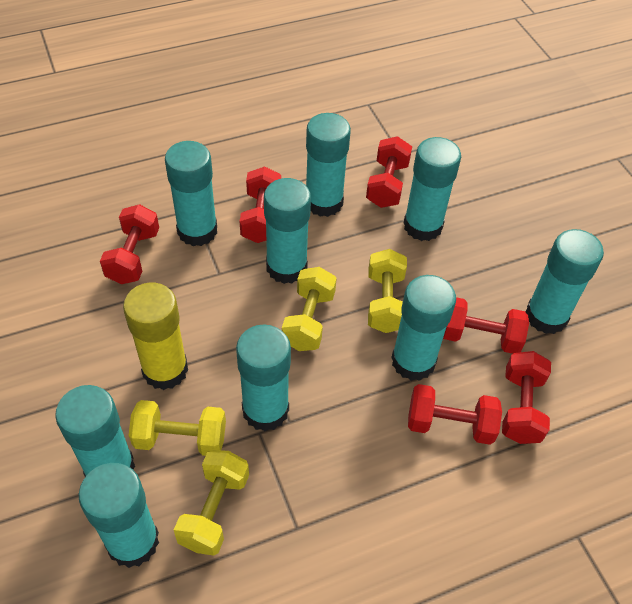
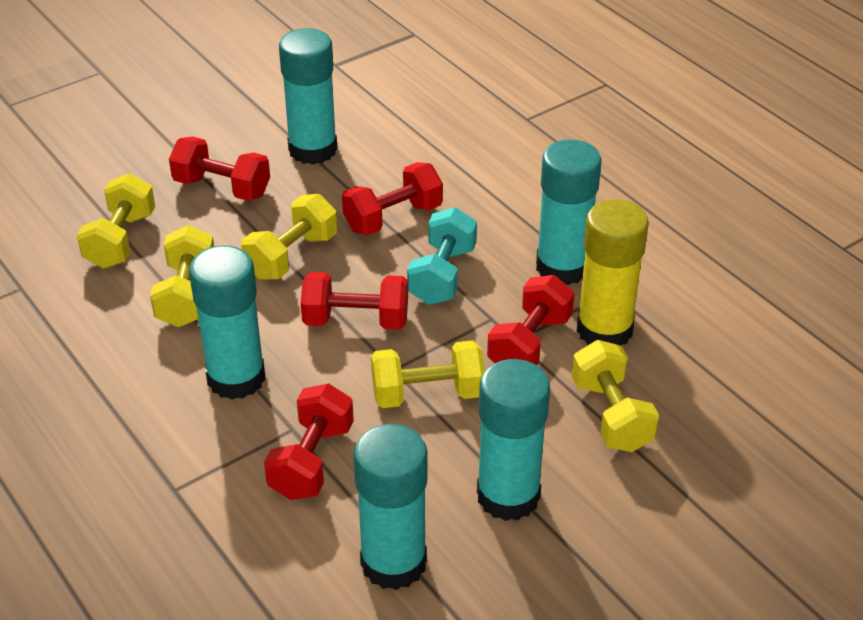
red dumbbell: [100,204,159,284] [240,166,281,243] [366,136,412,208] [408,384,502,445] [443,297,529,354] [502,351,551,444] = 6 -> [169,136,270,201] [264,383,354,500] [301,272,408,330] [342,162,443,235] [487,275,574,365] = 5
turquoise dumbbell: none = 0 -> [407,207,477,305] = 1
turquoise glue stick: [55,385,135,477] [79,463,159,568] [165,141,217,246] [236,324,291,431] [264,178,311,284] [306,113,351,217] [391,275,456,381] [403,137,461,241] [526,229,604,334] = 9 -> [189,245,265,400] [279,28,337,165] [353,424,428,590] [477,359,550,521] [536,139,601,285] = 5
yellow dumbbell: [129,400,226,456] [174,450,249,556] [282,267,337,351] [368,249,407,333] = 4 -> [77,173,155,269] [150,225,214,327] [241,194,337,280] [371,340,485,408] [572,340,659,452] = 5

